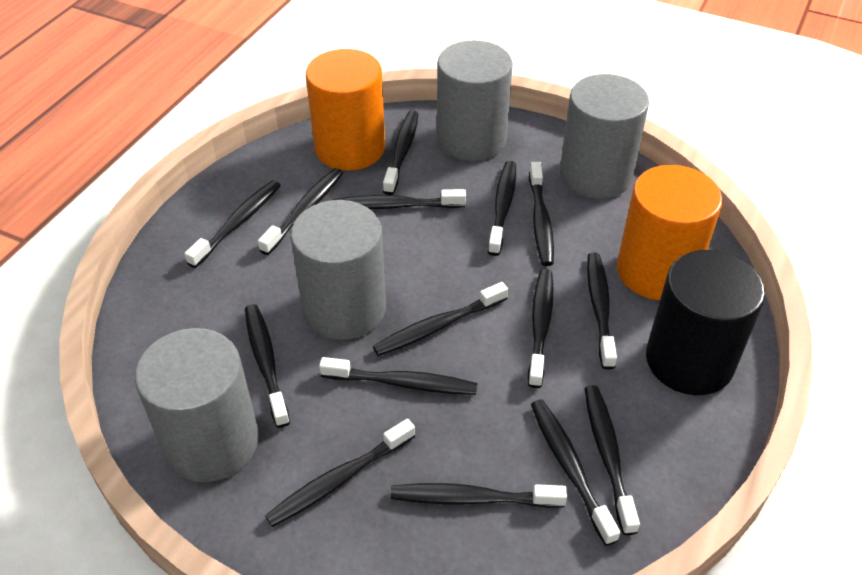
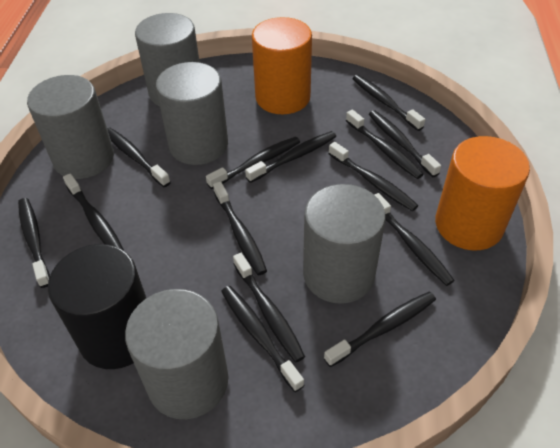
black toothbrush: [184,180,281,268] [245,304,290,428] [258,168,343,255] [265,419,415,527] [319,357,477,395] [333,189,466,210] [373,282,508,356] [383,110,419,195] [391,483,567,508] [488,161,516,256] [528,269,553,388] [529,162,554,266] [531,400,621,546] [585,385,640,535] [587,253,617,369] = 15 -> [18,198,50,288] [63,173,124,251] [107,128,171,187] [206,137,300,189] [213,181,267,275] [221,286,304,392] [233,253,305,362] [245,131,336,183] [324,291,436,367] [328,142,418,211] [346,110,424,179] [352,75,425,131] [369,110,441,177] [375,193,455,286] = 14
grey cylinder: [135,328,259,482] [291,200,386,340] [437,40,513,161] [560,74,649,199] = 4 -> [27,75,114,179] [125,289,228,419] [135,13,200,106] [156,62,228,165] [303,184,385,304] = 5

